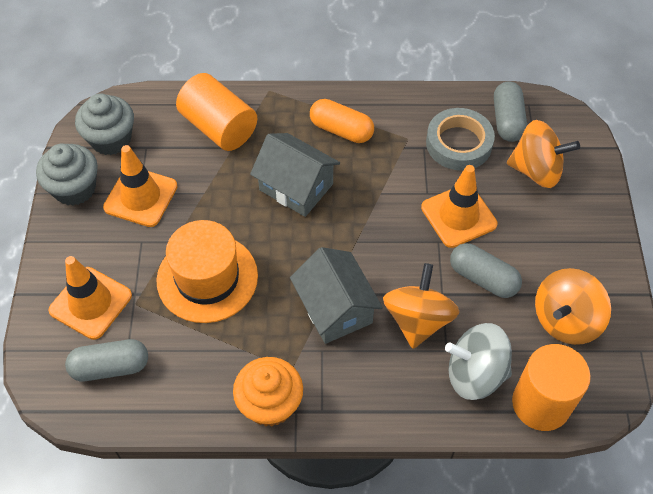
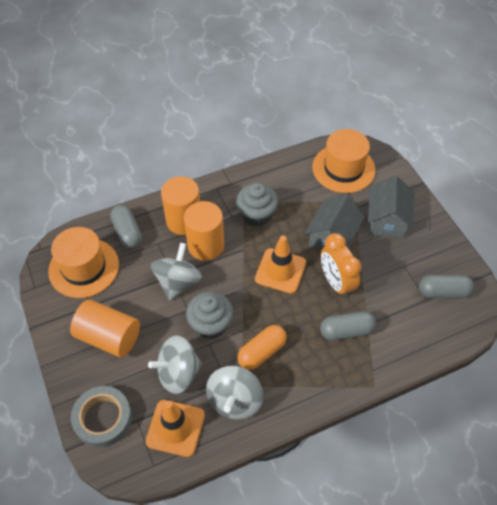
grey spinning top: [445,323,512,400] = 1 -> [148,336,202,394] [151,243,202,301] [206,366,264,420] = 3
orange clock: none = 0 -> [321,233,361,298] = 1
orange cupcake: [233,357,303,426] = 1 -> none = 0
orange cylinder: [176,73,257,151] [512,344,591,431] = 2 -> [70,300,140,357] [161,176,200,235] [184,201,224,261] = 3
orange hat: [157,220,258,323] = 1 -> [48,227,119,298] [312,129,376,193] = 2
orange spinning top: [383,263,460,349] [507,120,580,188] [535,268,611,345] = 3 -> none = 0
orange traffic cone: [48,256,132,340] [103,145,178,227] [421,165,497,248] = 3 -> [145,400,205,457] [255,235,306,294] = 2

